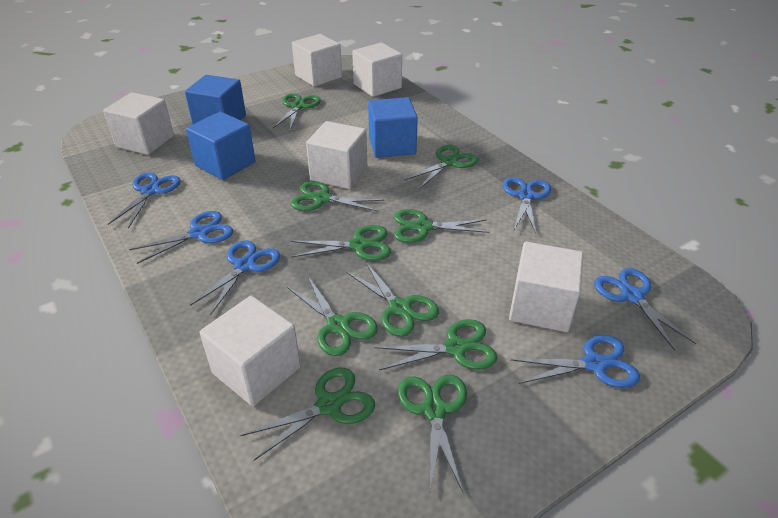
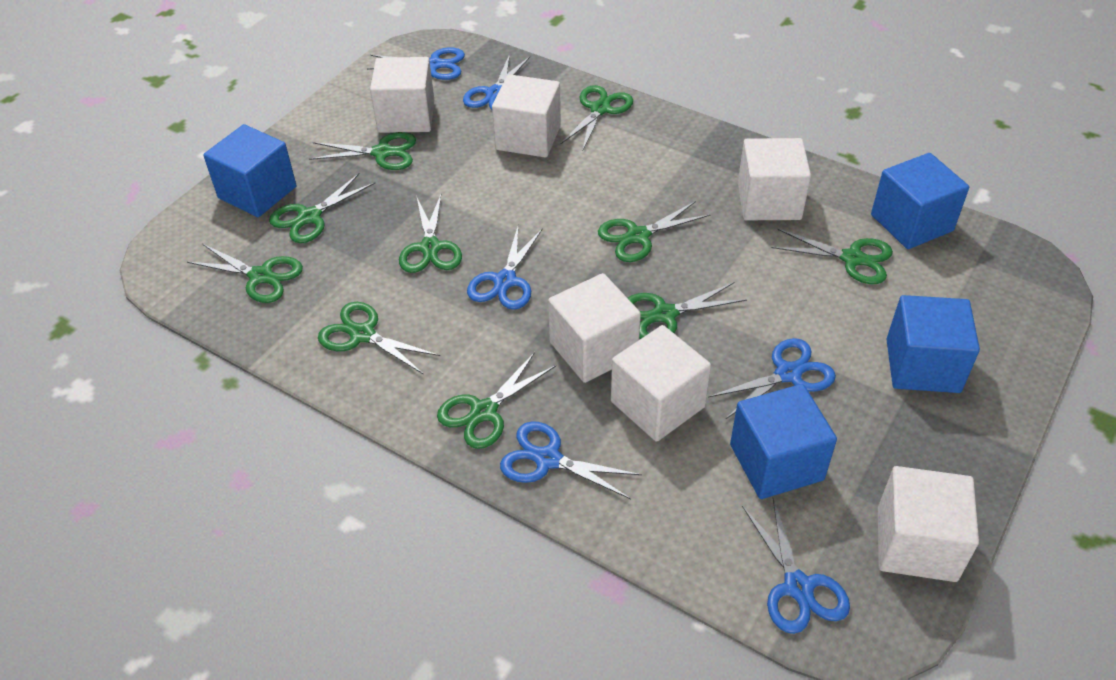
blue cube: [185,75,246,124] [186,112,256,180] [368,97,418,158] = 3 -> [203,124,296,217] [730,384,837,499] [871,153,969,249] [886,295,980,393] = 4

